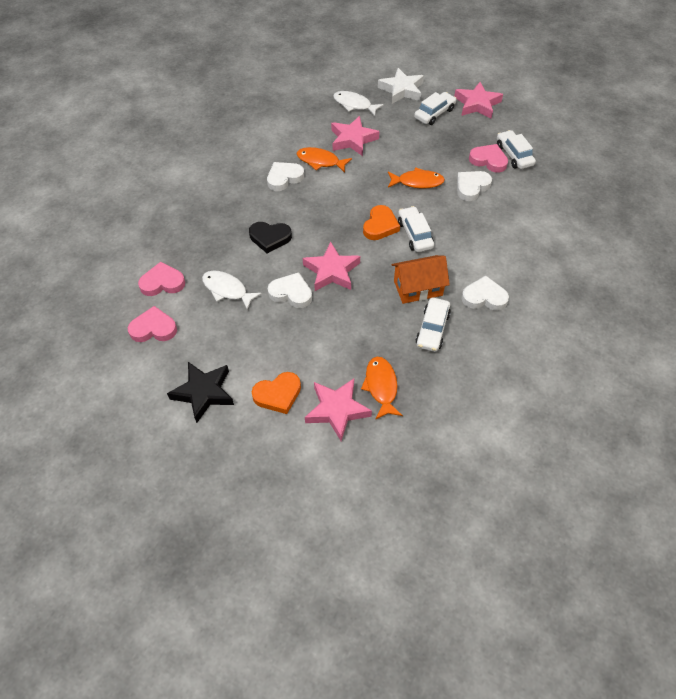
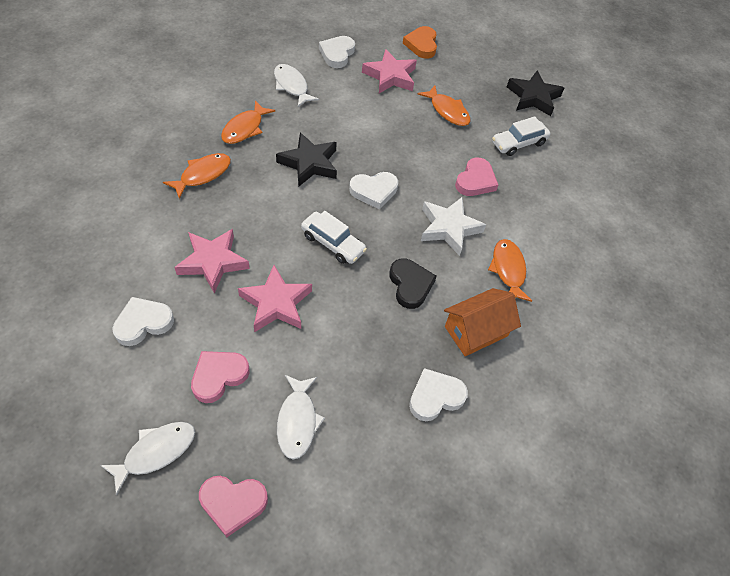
black star: [167,362,234,423] = 1 -> [276,133,337,186] [507,71,564,116] = 2
orange fish: [296,147,352,173] [361,357,403,420] [388,167,445,189] = 3 -> [163,153,231,199] [221,100,275,144] [418,86,471,126] [488,239,532,302] = 4
orange heart: [252,372,301,414] [363,205,400,240] = 2 -> [403,26,437,58] = 1
pink star: [303,242,360,291] [305,379,372,441] [331,116,380,156] [454,82,503,118] = 4 -> [174,229,250,293] [238,265,312,332] [362,49,417,93] = 3
white car: [398,206,434,252] [414,92,456,125] [416,297,451,352] [497,130,536,169] = 4 -> [301,211,367,264] [492,116,551,156] = 2
white fish: [202,271,262,310] [333,91,384,116] = 2 -> [100,422,195,496] [274,64,319,107] [277,375,325,460] = 3

